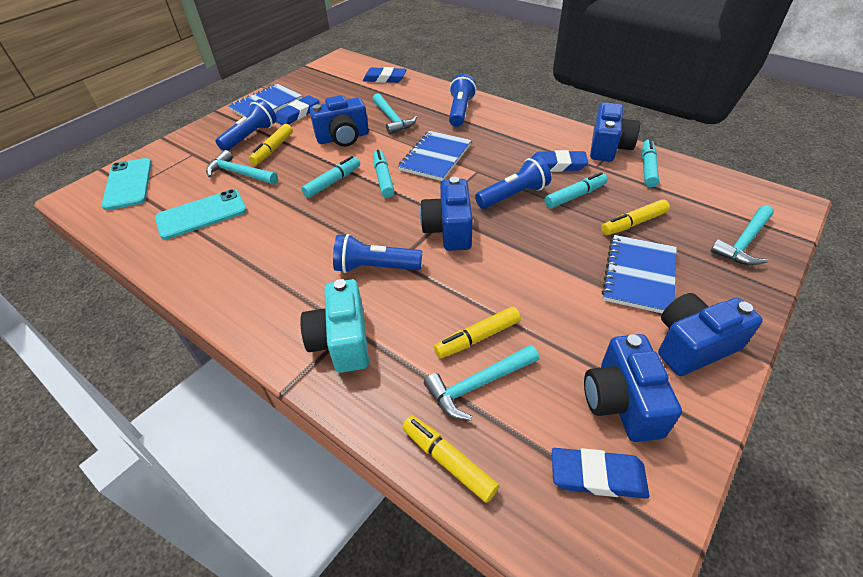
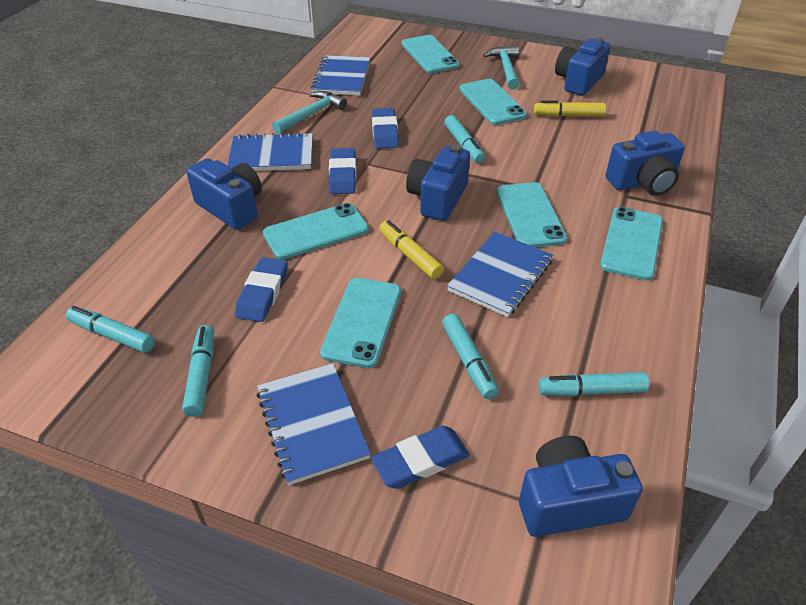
blue flashlight: [216,99,277,151] [333,234,422,273] [449,74,477,127] [475,156,551,209] = 4 -> none = 0
blue notebook: [228,84,302,117] [398,131,472,181] [601,235,677,313] = 3 -> [227,132,313,171] [256,363,371,485] [311,55,370,96] [447,232,553,317] = 4
turquoise camera: [300,279,369,373] = 1 -> none = 0
turquoise hammer: [206,150,278,184] [372,93,417,135] [424,345,539,421] [710,205,774,265] = 4 -> [272,91,347,134] [483,46,519,89] = 2
turquoise marker: [301,156,360,198] [373,150,395,198] [544,172,608,208] [642,139,659,187] = 4 -> [66,306,155,353] [182,325,214,417] [442,314,499,399] [444,115,485,163] [538,372,649,396] = 5
turquoise phone: [101,158,152,210] [155,189,247,240] = 2 -> [263,203,369,260] [320,278,401,368] [402,35,460,73] [459,79,527,125] [497,182,567,247] [600,207,663,280] = 6
yellow marker: [249,124,293,165] [402,415,499,503] [434,306,521,358] [601,199,670,235] = 4 -> [379,220,444,279] [534,100,606,117] = 2

